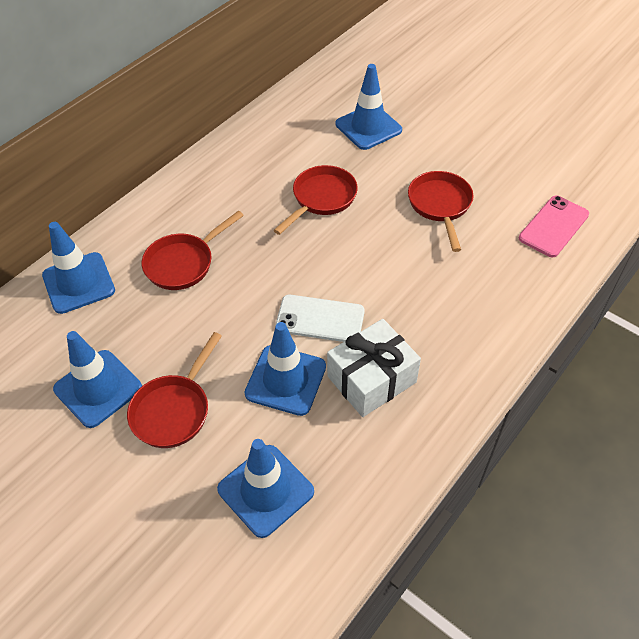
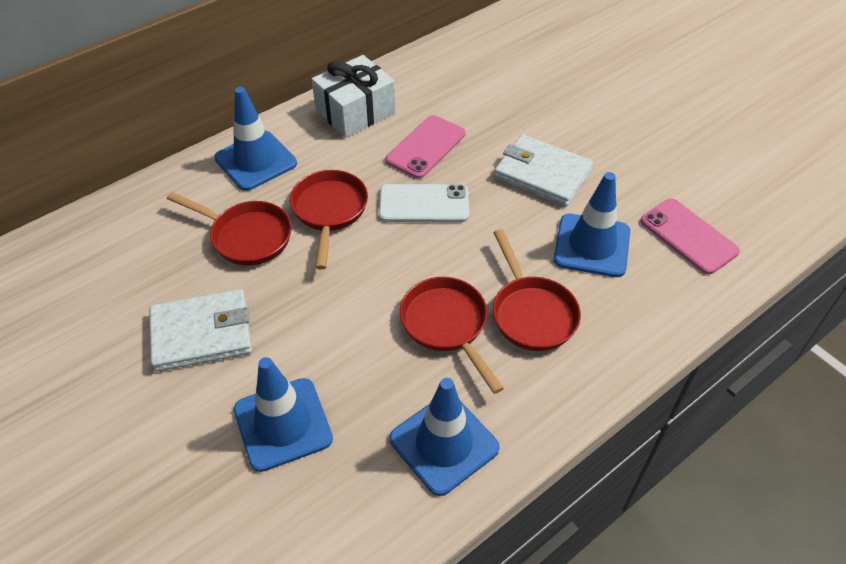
blue traffic cone: [42,222,115,314] [53,331,142,428] [217,439,314,538] [244,322,326,416] [336,64,402,150] = 5 -> [214,87,297,191] [234,357,333,472] [389,378,500,496] [554,172,630,277] = 4
pink phone: [519,196,589,257] = 1 -> [386,115,466,179] [641,199,740,274] = 2
white wallet: none = 0 -> [149,289,252,372] [494,134,593,207] = 2

